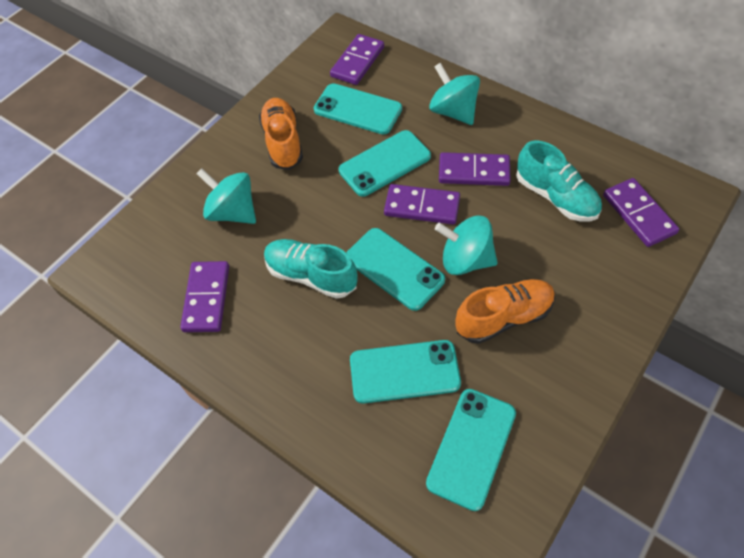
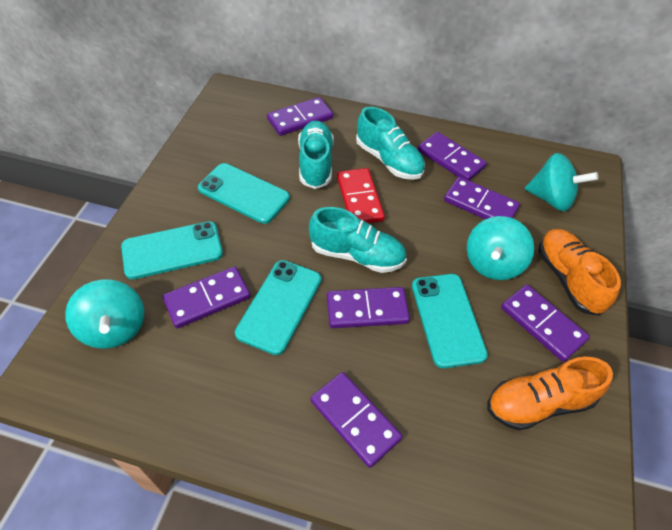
purple domino: [180,261,229,332] [330,34,384,85] [384,184,460,224] [439,152,511,186] [603,178,679,247] = 5 -> [163,266,251,328] [267,97,333,136] [311,372,402,468] [327,287,410,328] [418,132,487,181] [444,177,520,219] [501,284,590,362] = 7
red domino: none = 0 -> [337,168,385,223] = 1
turquoise phone: [314,83,402,135] [339,130,431,197] [346,228,445,311] [350,340,461,404] [426,389,516,511] = 5 -> [121,221,223,279] [198,163,290,224] [235,260,321,355] [412,274,488,368] = 4
turquoise shoe: [264,239,358,299] [516,140,602,221] = 2 -> [298,121,334,189] [309,207,407,273] [356,107,425,180] = 3

